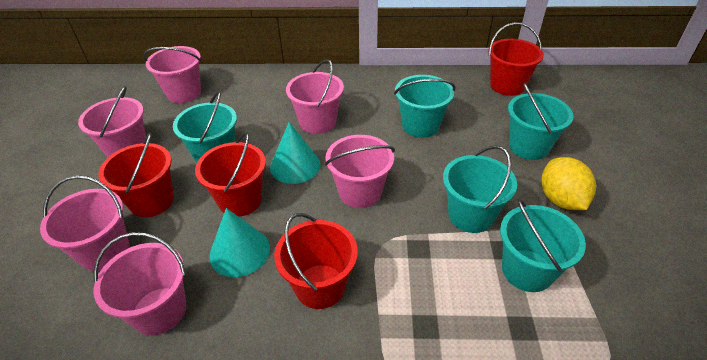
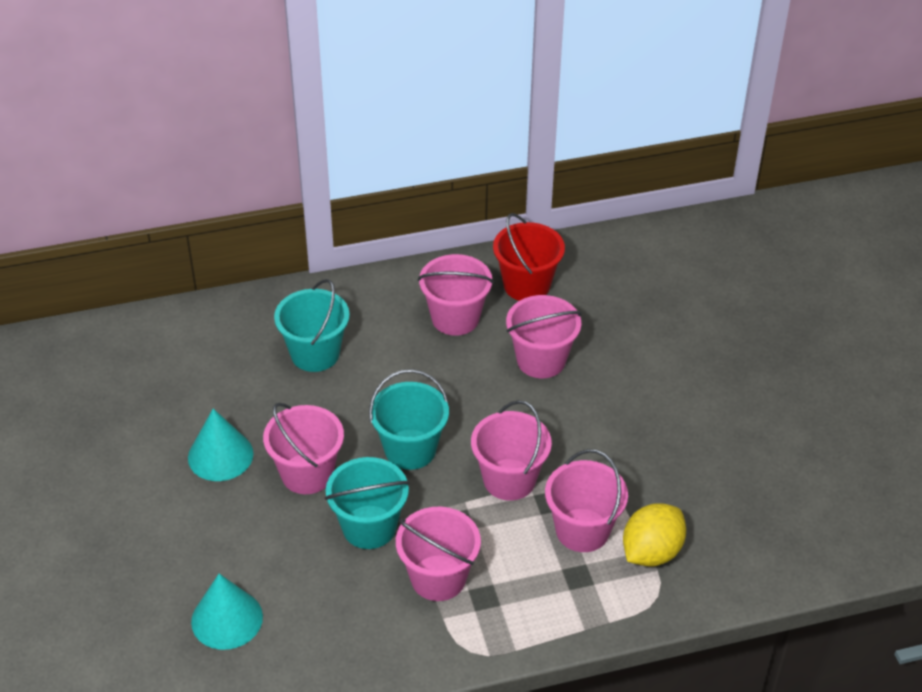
red bucket: [99,133,174,217] [195,132,266,217] [274,213,358,309] [489,22,544,96] = 4 -> [493,213,565,301] = 1
turquoise bucket: [173,91,237,163] [394,75,456,138] [443,146,517,233] [500,199,586,292] [508,83,573,160] = 5 -> [274,279,350,372] [325,457,409,549] [369,369,449,470] = 3

